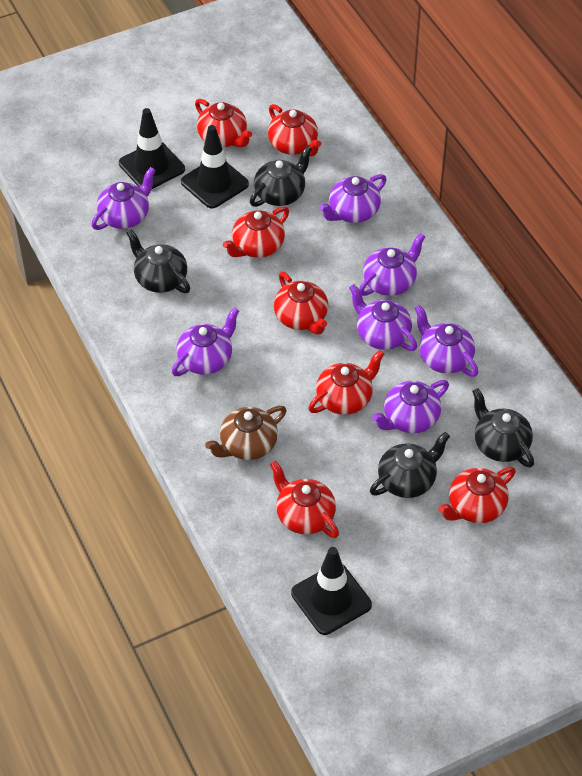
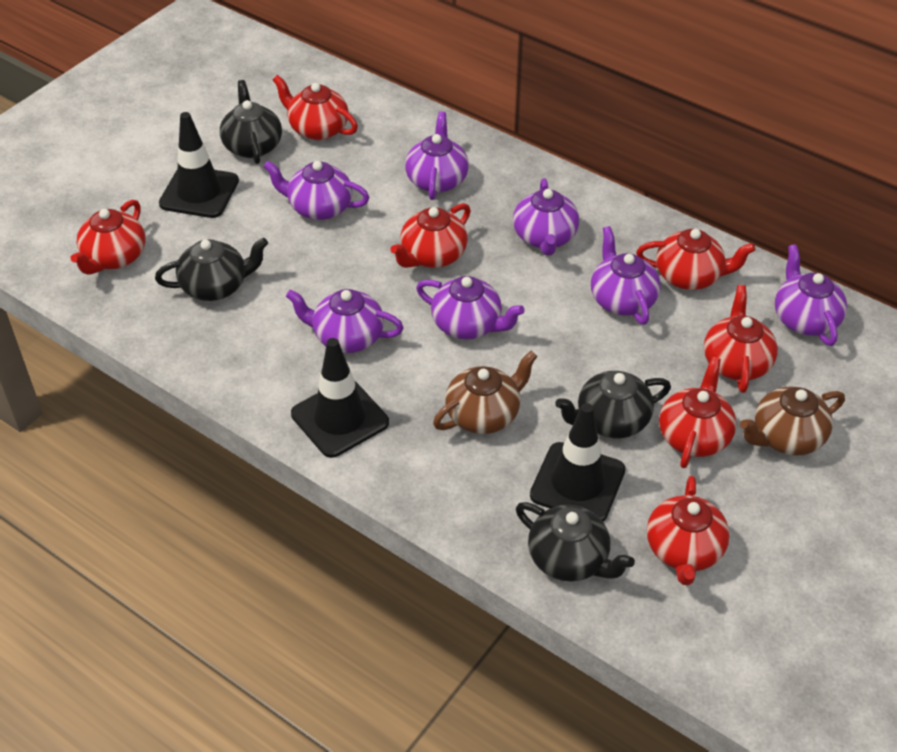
brown teapot: [205,406,286,460] = 1 -> [433,351,538,434] [740,386,845,456] = 2

